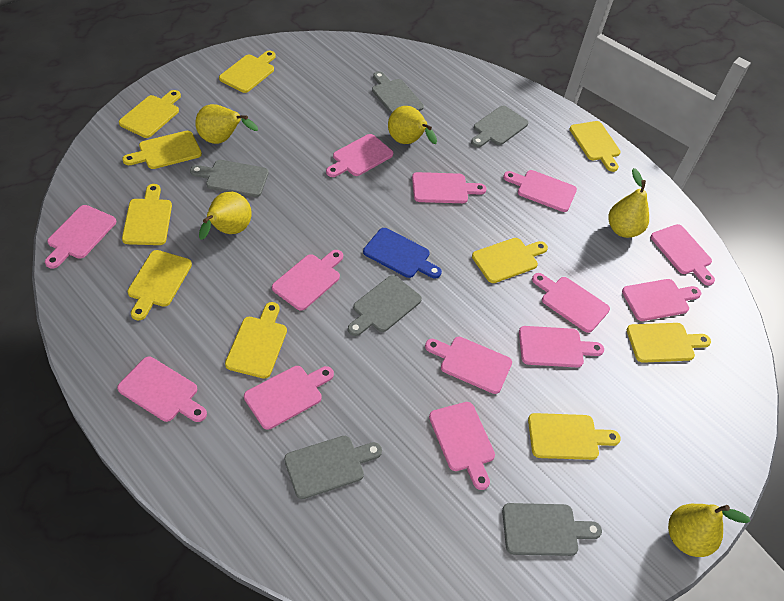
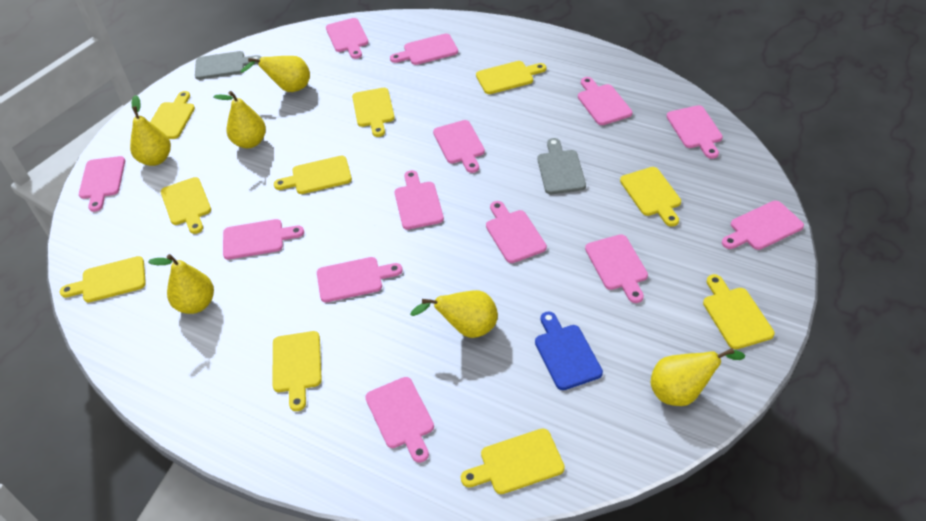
grey cutting board: [190,160,268,197] [284,436,382,499] [348,275,422,336] [372,71,424,114] [471,106,529,147] [502,503,602,556] = 6 -> [195,51,261,80] [537,138,586,194] = 2
yellow pear: [195,104,258,144] [199,192,252,240] [388,106,437,144] [609,168,649,238] [668,504,750,557] = 5 -> [130,95,171,166] [148,254,214,314] [213,91,266,148] [241,56,310,92] [410,290,498,338] [651,348,745,406] = 6

